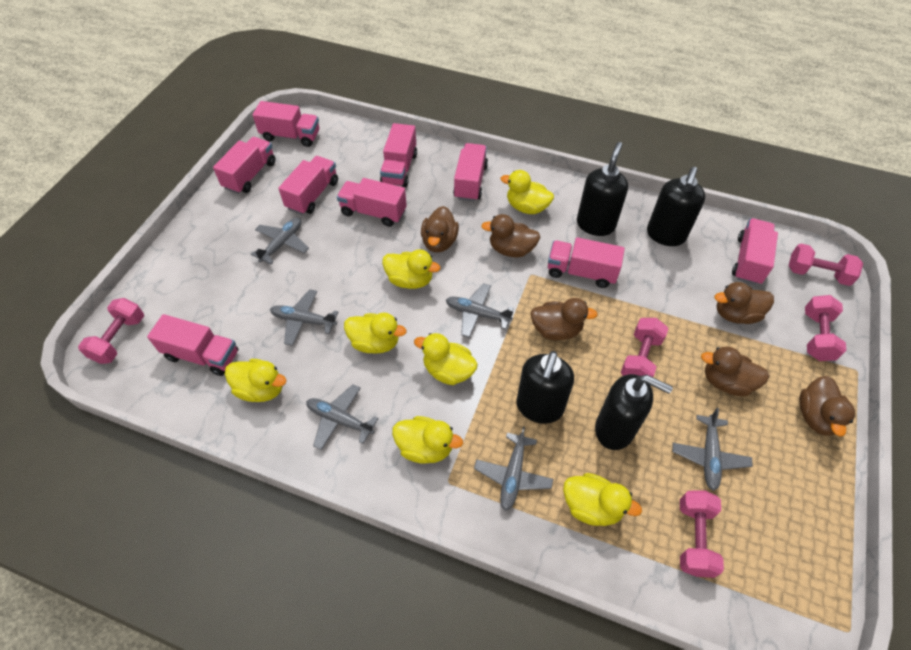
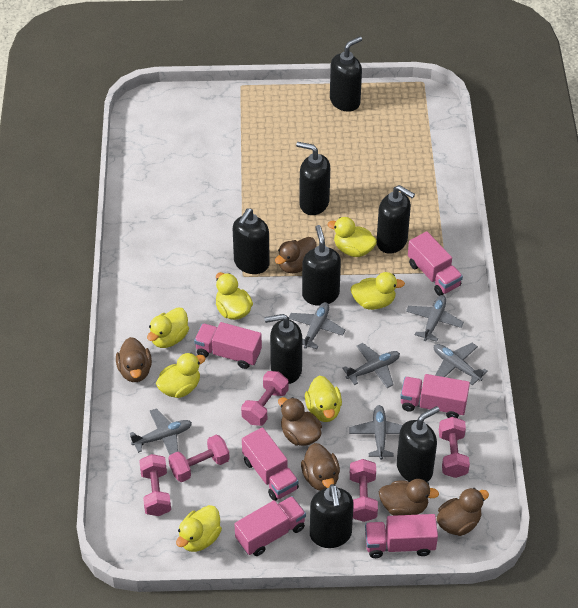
black soap dispenser: [516,351,574,424] [577,142,628,236] [595,374,673,450] [647,167,705,246] = 4 -> [233,208,270,274] [264,314,302,384] [296,142,330,215] [302,225,341,306] [310,484,354,548] [330,36,362,112] [377,185,415,254] [397,406,440,482] = 8
pink truck: [147,314,238,376] [213,137,276,194] [253,101,319,147] [278,156,338,215] [337,178,407,227] [380,123,417,187] [453,143,488,202] [548,237,625,288] [732,218,778,285] = 9 -> [194,322,262,369] [234,496,306,556] [242,427,299,501] [365,514,438,558] [400,374,470,418] [408,231,463,296] = 6

